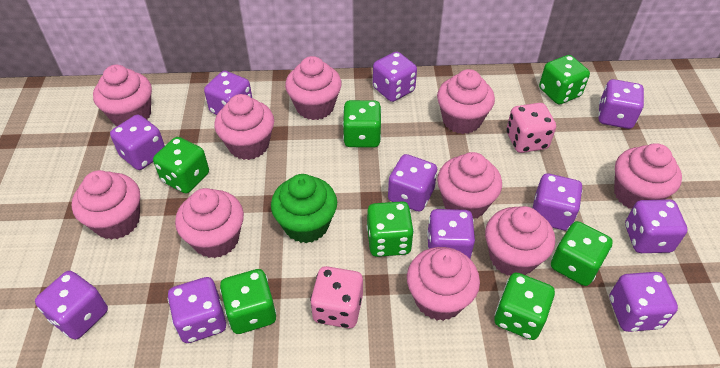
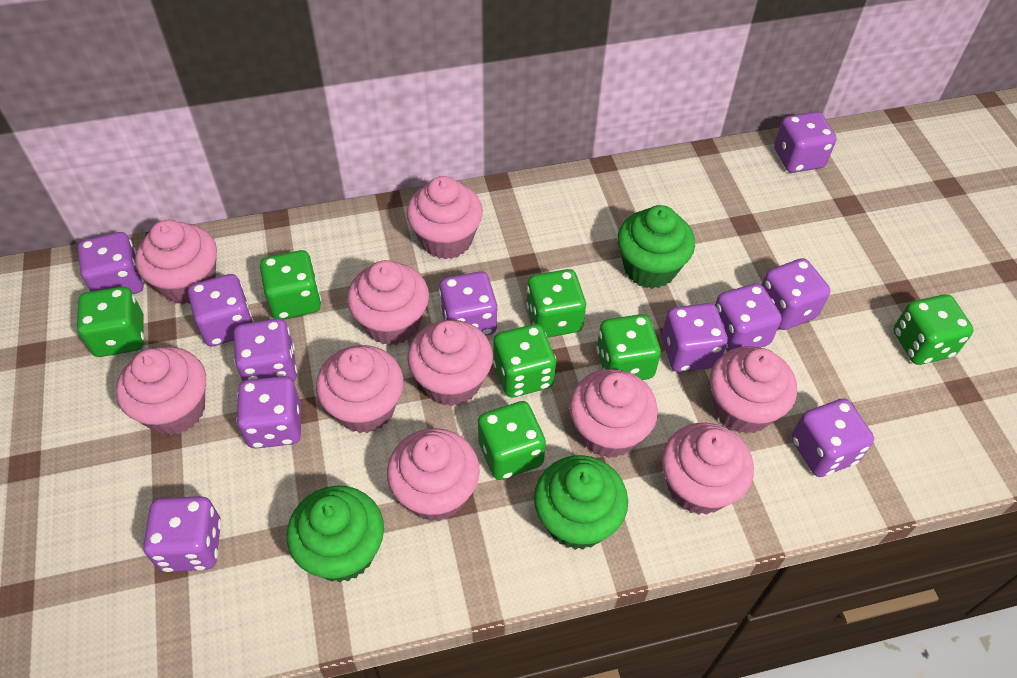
green cupcake: [271,174,337,243] = 1 -> [287,486,384,582] [534,455,628,550] [617,205,695,289] = 3
pink dice: [310,266,363,329] [506,103,556,153] = 2 -> none = 0

